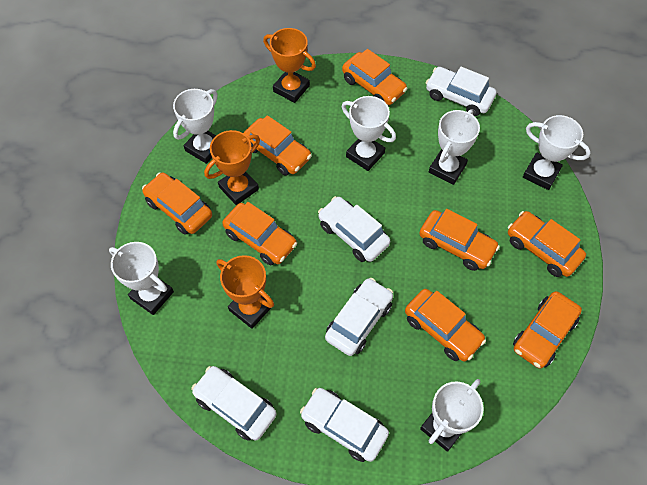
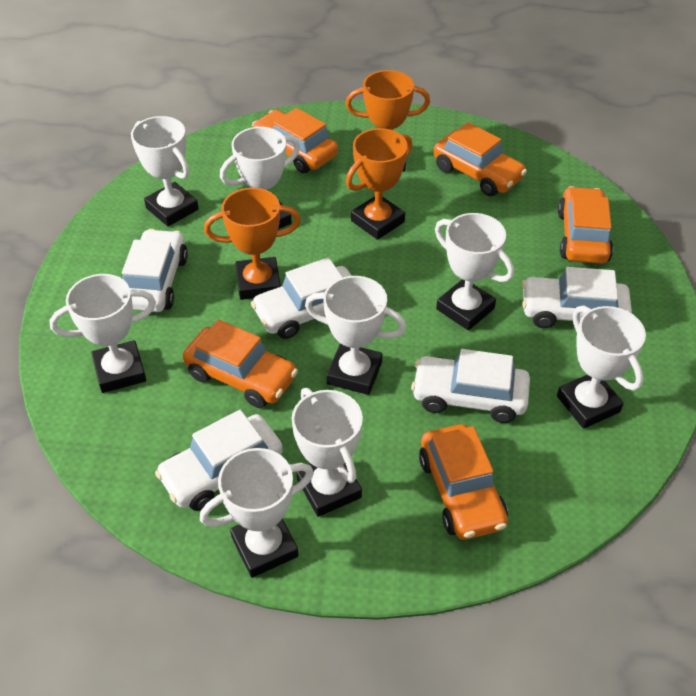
orange car: [142,172,212,235] [222,202,297,265] [244,115,312,176] [342,49,408,105] [405,289,486,362] [419,209,500,271] [508,211,586,277] [513,291,582,369] = 8 -> [183,320,298,408] [252,108,338,173] [419,424,508,540] [433,122,527,196] [558,186,613,264] = 5
white trophy: [109,242,174,315] [173,89,218,164] [342,96,396,171] [420,379,484,452] [429,110,480,185] [523,115,591,190] = 6 -> [49,274,156,393] [131,116,199,226] [200,448,314,578] [220,127,300,229] [291,388,363,517] [305,276,406,395] [435,213,514,330] [557,306,646,429] = 8

